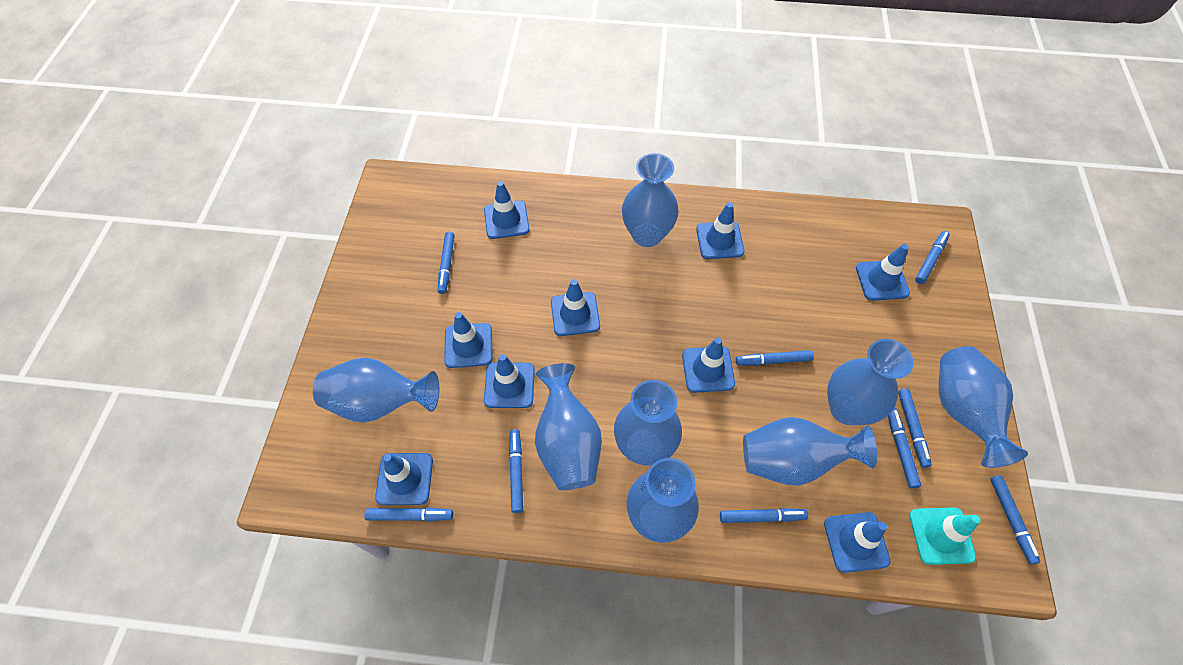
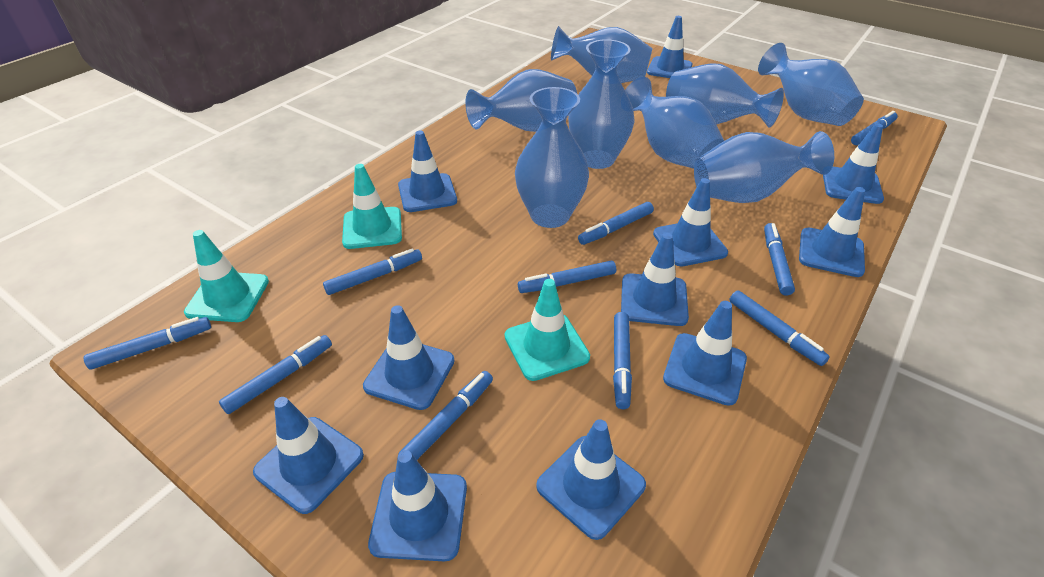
blue marker: [364,508,453,521] [438,232,455,294] [509,429,523,513] [720,508,808,523] [736,350,814,365] [888,408,921,489] [898,388,932,468] [915,231,950,284] [990,475,1040,565] = 9 -> [84,317,211,370] [219,335,332,414] [323,248,422,295] [399,371,493,460] [518,261,616,293] [578,202,654,245] [613,312,632,409] [729,290,830,366] [764,223,795,296] [851,111,898,145] = 10
blue traffic cone: [375,453,433,505] [444,312,493,368] [484,181,529,239] [484,354,535,408] [551,279,600,336] [682,337,735,393] [696,202,744,259] [824,512,891,573] [856,244,910,301] = 9 -> [253,397,364,514] [363,305,454,410] [368,450,467,562] [398,131,457,212] [536,419,646,540] [621,233,689,326] [647,16,692,78] [653,178,728,266] [663,301,747,406] [799,187,865,277] [823,123,884,204] = 11
turquoise traffic cone: [909,508,980,565] = 1 -> [184,230,269,322] [342,164,402,249] [505,279,590,381] = 3

